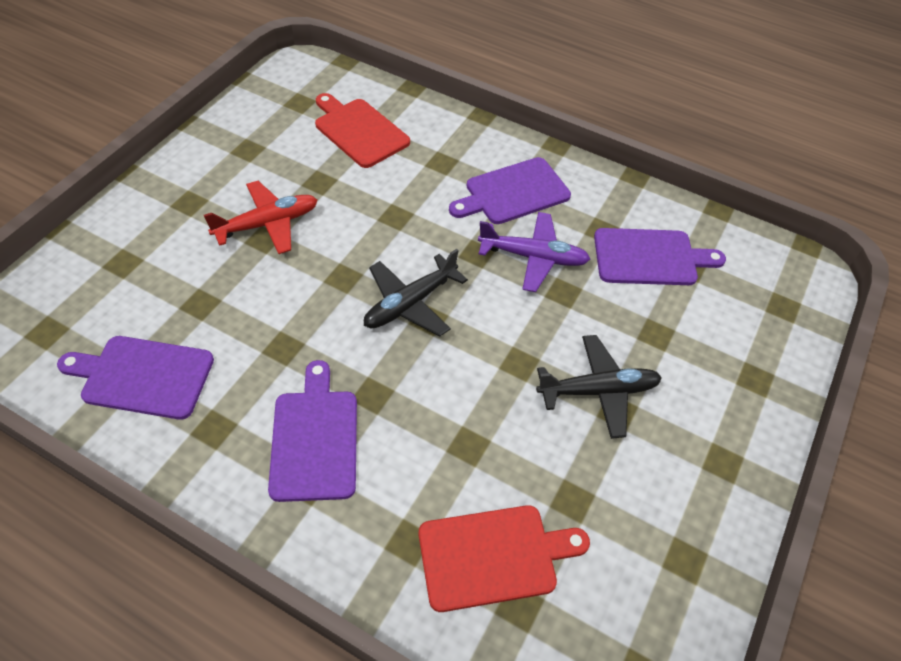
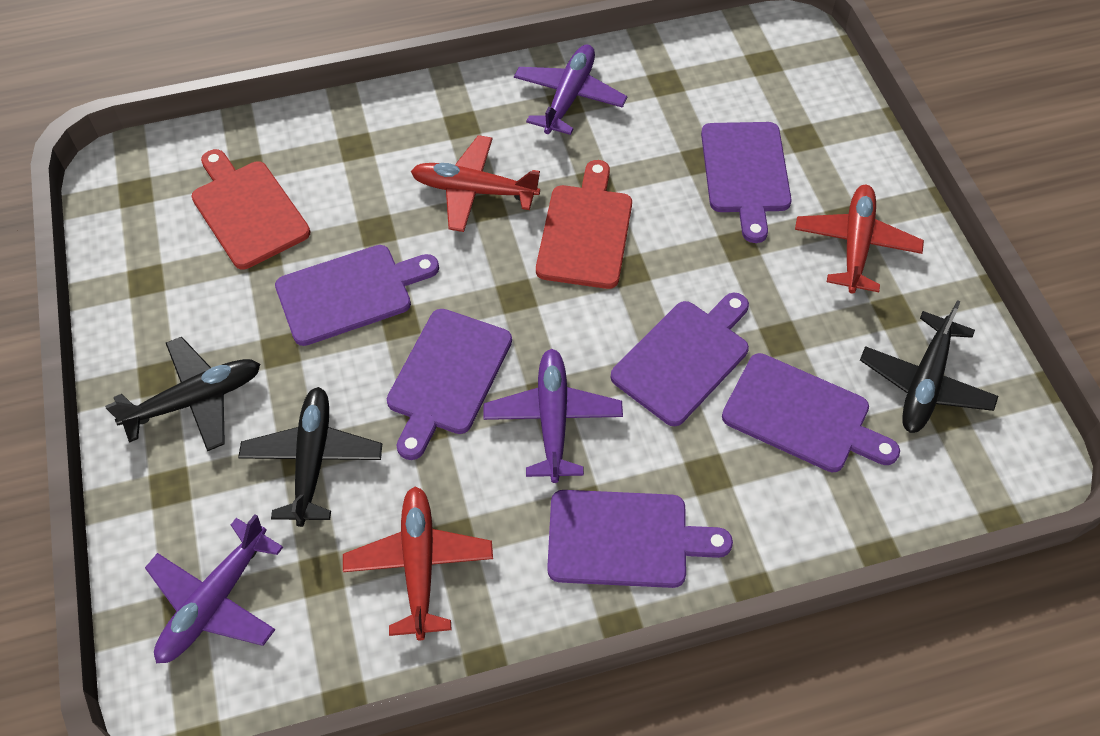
black plane: [364,249,468,337] [536,335,662,439] = 2 -> [105,337,260,451] [238,387,382,527] [860,300,998,433] = 3
purple cutting board: [57,336,214,420] [268,360,357,502] [449,157,571,224] [594,228,726,285] = 4 -> [275,245,439,346] [387,309,512,460] [547,490,733,588] [610,293,749,426] [701,122,792,243] [722,353,900,472] = 6
purple plane: [478,212,590,292] = 1 -> [145,514,283,663] [484,349,623,483] [514,45,627,135] = 3
red plane: [204,181,317,254] = 1 -> [343,486,493,640] [411,135,540,232] [795,185,924,294] = 3

